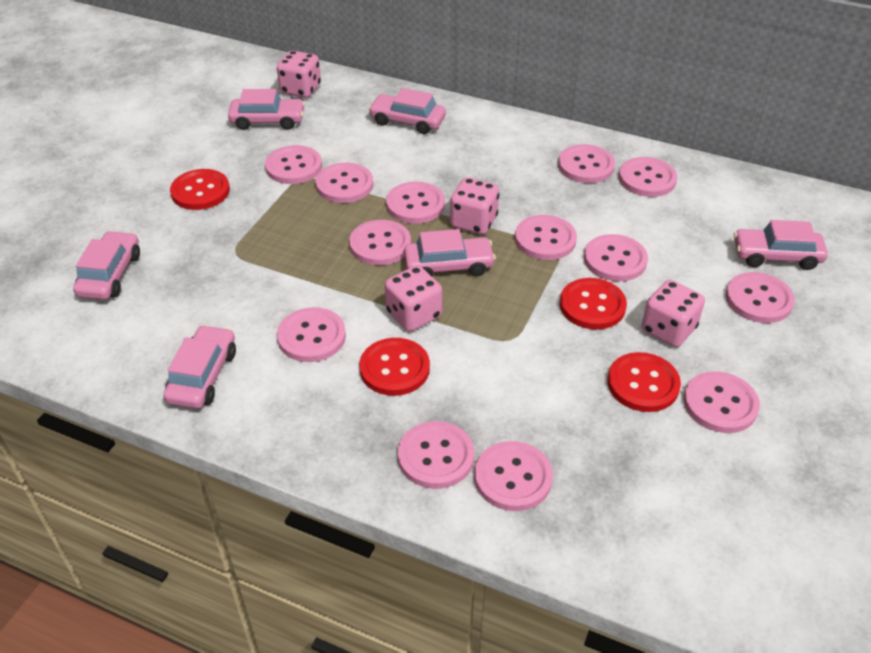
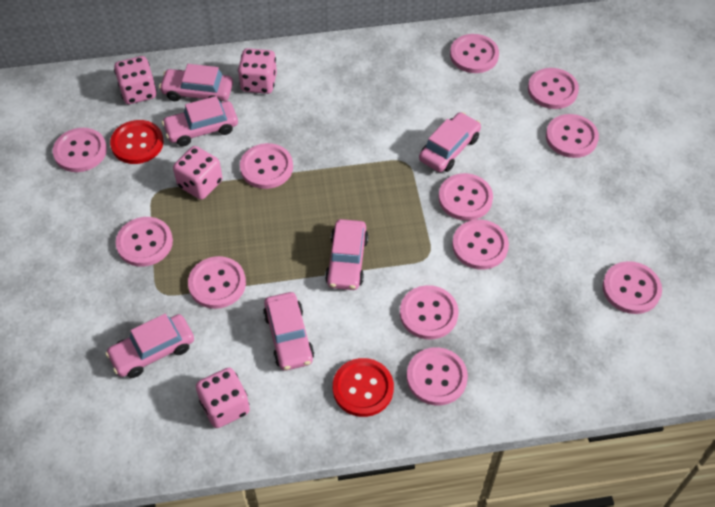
pink button: [265,145,322,184] [277,307,346,362] [316,163,373,203] [349,220,411,265] [386,182,445,224] [398,421,474,489] [475,441,553,511] [515,215,577,260] [558,144,615,183] [584,234,648,282] [619,157,677,197] [684,371,760,433] [725,272,795,323] = 13 -> [53,128,107,172] [116,217,173,267] [188,256,246,309] [240,143,293,189] [400,285,458,340] [407,347,468,405] [439,173,493,221] [450,34,499,73] [452,219,509,270] [528,68,579,109] [546,114,599,158] [603,261,662,314] = 12
red button: [170,169,230,210] [359,338,430,396] [560,278,627,330] [607,352,681,412] = 4 -> [110,120,164,164] [333,358,394,417] = 2

